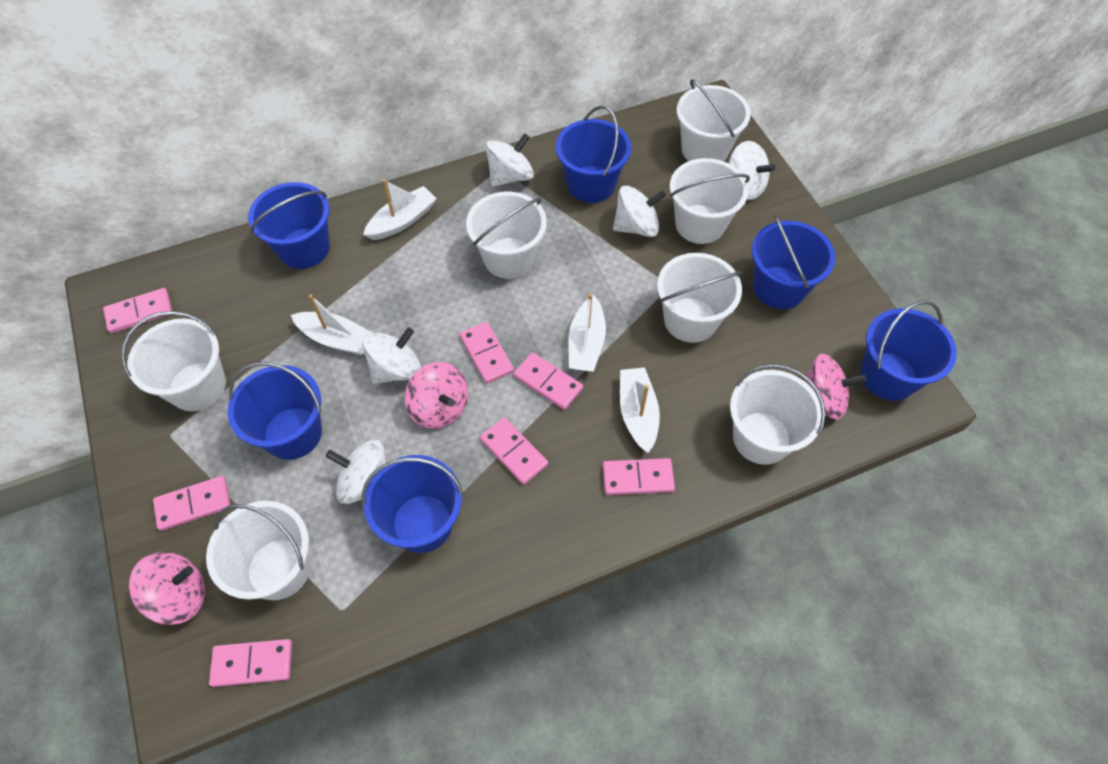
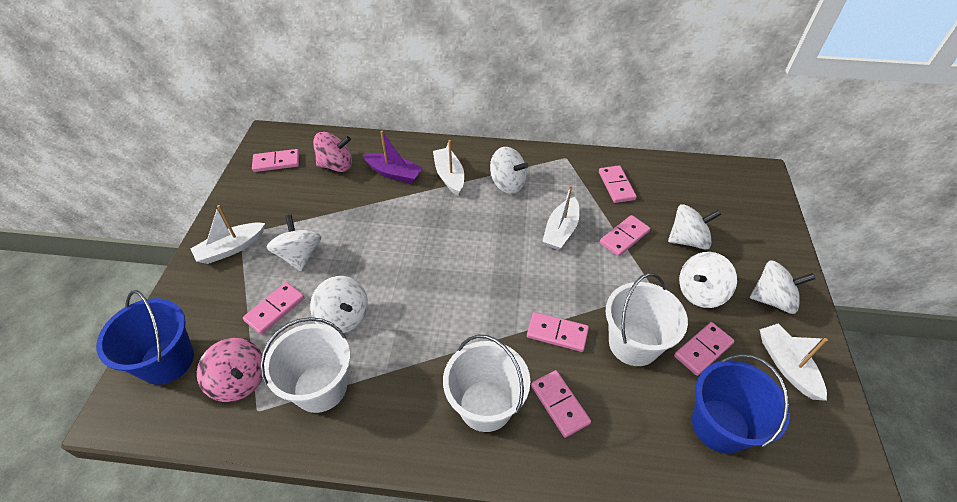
blue bucket: [228,362,322,460] [248,182,330,269] [361,455,464,553] [556,106,631,203] [752,214,835,309] [860,300,957,401] = 6 -> [96,290,194,385] [692,354,790,454] = 2
pink spinning top: [129,552,205,625] [405,362,468,429] [803,354,867,420] = 3 -> [197,338,262,402] [313,132,352,172] = 2
purple boat: none = 0 -> [363,131,423,184] = 1
white bucket: [121,311,226,411] [206,501,311,600] [466,192,547,279] [657,253,742,343] [670,158,750,244] [677,79,751,161] [730,364,826,465] = 7 -> [260,317,350,413] [443,335,530,432] [606,273,688,366] = 3
white spinning top: [326,440,386,504] [362,327,421,384] [485,133,534,187] [613,186,666,237] [728,141,776,200] = 5 -> [266,214,321,271] [310,276,368,333] [490,147,528,194] [668,204,721,250] [679,252,737,308] [750,260,815,314] = 6

